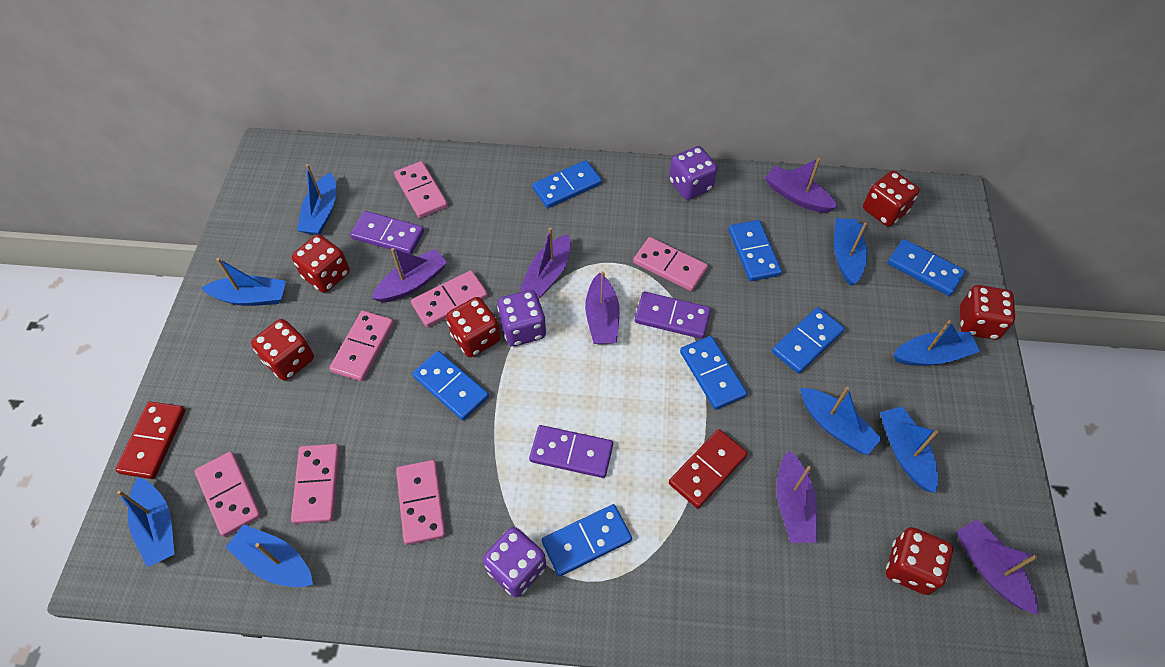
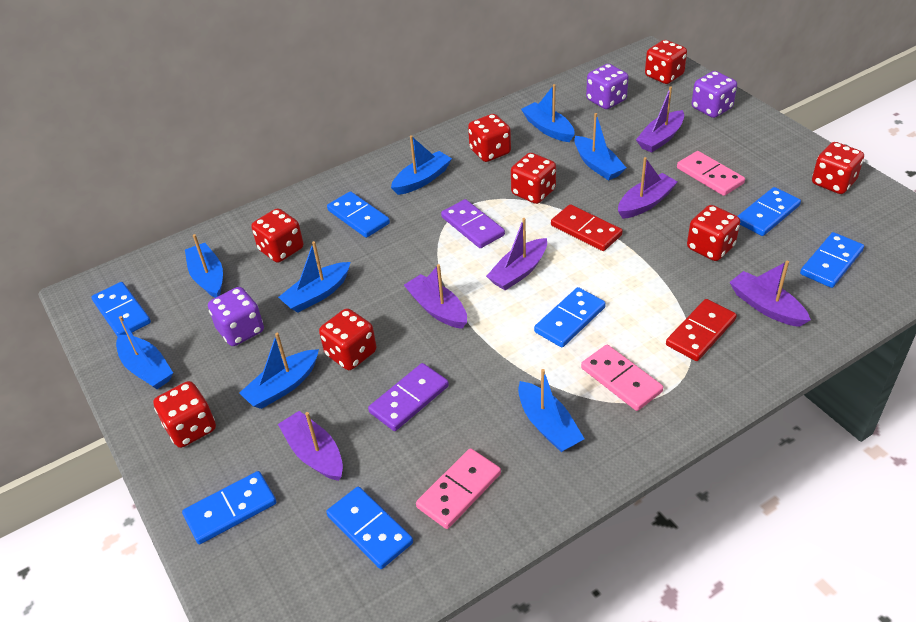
pink domino: [195,451,261,537] [291,444,340,524] [329,311,394,381] [394,161,448,218] [396,460,446,545] [411,270,488,328] [633,237,708,291] = 7 -> [416,448,501,529] [581,345,663,411] [677,151,745,196] = 3
purple domino: [350,211,424,254] [529,425,613,478] [635,292,711,339] = 3 -> [368,363,449,431] [441,199,505,248] = 2
red dice: [251,319,314,381] [292,234,350,293] [446,297,500,357] [863,171,919,226] [886,527,953,595] [960,285,1015,340] = 6 -> [153,381,216,448] [251,208,303,263] [319,308,376,370] [468,114,511,162] [511,153,556,204] [645,40,687,84] [687,205,740,261] [812,142,864,194] = 8

